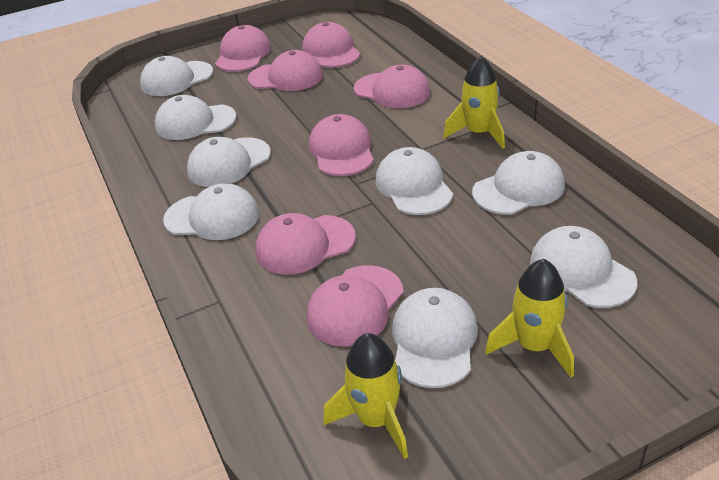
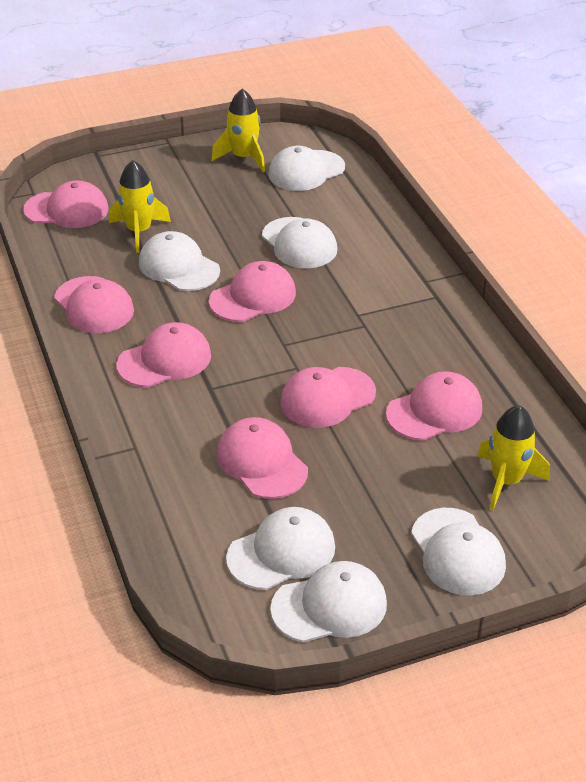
white cap: [140,56,213,96] [155,95,236,140] [163,183,260,240] [187,137,271,187] [375,147,453,215] [392,288,478,388] [472,151,565,215] [530,226,637,308] = 8 -> [139,231,220,291] [226,507,335,590] [262,217,337,268] [268,146,345,191] [270,561,387,643] [411,508,506,595] = 6

